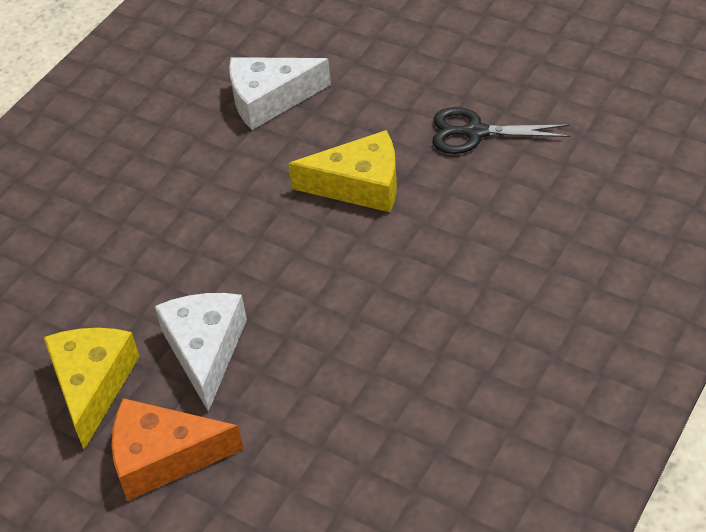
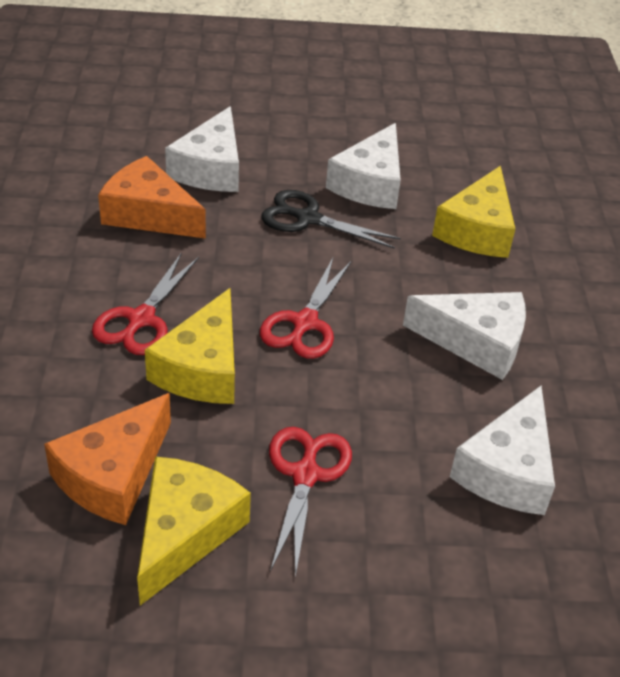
orange cheese: [112,398,243,501] = 1 -> [44,393,171,525] [98,156,206,239] = 2
red scissors: none = 0 -> [92,253,199,355] [260,258,352,359] [269,427,352,578] = 3
white cheese: [155,293,247,412] [229,57,331,130] = 2 -> [165,106,239,192] [326,123,401,209] [403,292,526,380] [450,386,555,515] = 4
yellow cheese: [44,328,140,449] [288,130,397,212] = 2 -> [137,457,251,605] [145,288,235,404] [432,166,515,258] = 3

